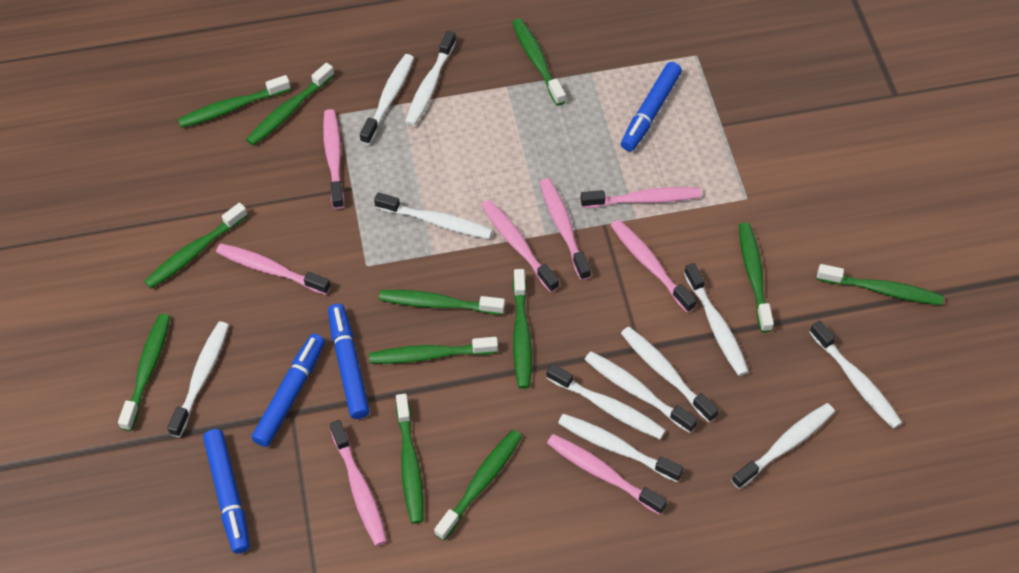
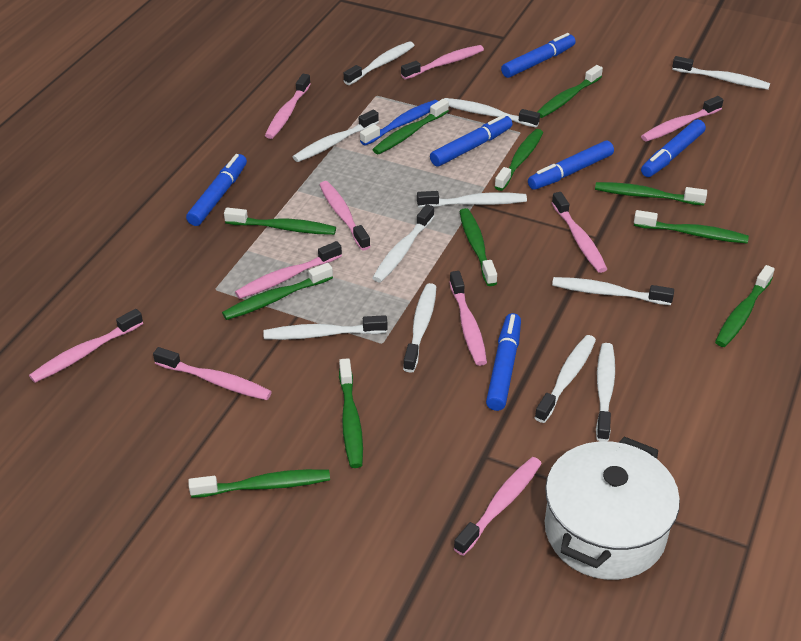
blue marker: [203,429,250,554] [251,334,325,447] [328,304,370,419] [621,62,682,151] = 4 -> [186,154,247,226] [430,115,512,167] [486,313,521,411] [501,33,576,78] [528,141,614,190] [641,119,706,177] = 6
blue toothbrush: none = 0 -> [360,100,438,146] = 1
green toothbrush: [118,314,170,431] [144,203,248,288] [178,75,291,128] [246,63,334,146] [369,337,498,364] [379,290,505,315] [396,394,424,524] [434,430,522,541] [512,18,566,106] [513,269,532,389] [739,222,774,333] [817,264,943,305] = 12 -> [188,469,330,498] [222,263,333,320] [224,208,336,235] [339,358,363,468] [372,99,449,154] [459,208,497,286] [494,129,543,191] [538,65,603,118] [595,182,707,205] [634,210,749,243] [715,265,775,347] = 11
pink toothbrush: [216,243,331,295] [323,109,344,209] [330,420,387,546] [481,200,559,292] [540,178,591,280] [547,434,667,515] [580,187,701,208] [611,220,697,313] = 8 -> [29,309,143,383] [153,347,272,400] [235,241,342,299] [265,74,311,139] [319,181,371,250] [401,45,484,80] [449,271,487,366] [454,457,542,556] [552,192,607,273] [641,96,723,142] = 10
white pot: none = 0 -> [545,436,680,580] = 1

